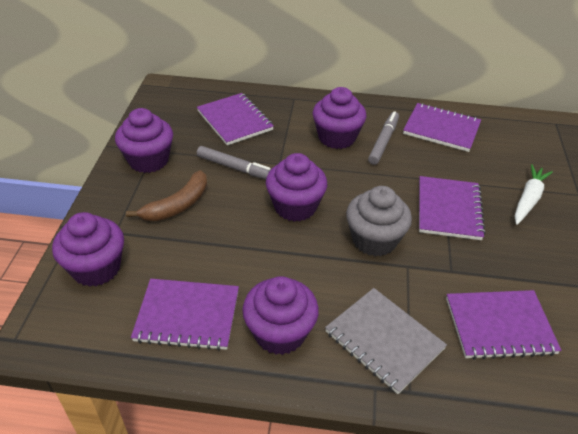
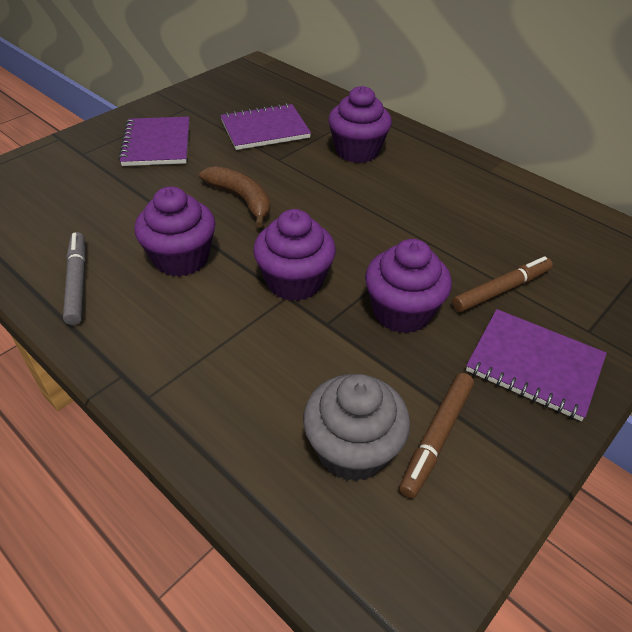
brown marker: none = 0 -> [399,373,474,498] [452,256,553,312] = 2
grey marker: [197,146,271,179] [368,111,399,165] = 2 -> [63,232,86,325] = 1
grey notebook: [325,288,447,394] = 1 -> none = 0
purple cupcake: [52,212,124,287] [115,108,173,173] [242,276,319,355] [266,153,327,222] [313,87,366,149] = 5 -> [134,186,216,277] [253,209,336,301] [328,86,392,163] [365,239,452,333] = 4
purple notebook: [131,279,239,351] [197,93,274,145] [403,103,481,152] [419,176,486,240] [446,290,561,360] = 5 -> [118,117,189,166] [220,103,311,150] [466,309,607,421] = 3
white carrot: [515,164,553,225] = 1 -> none = 0

